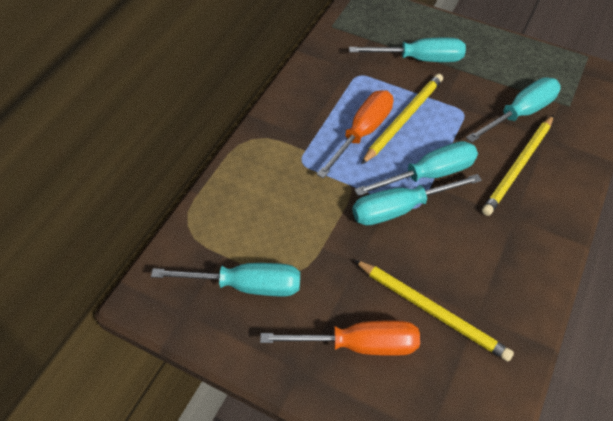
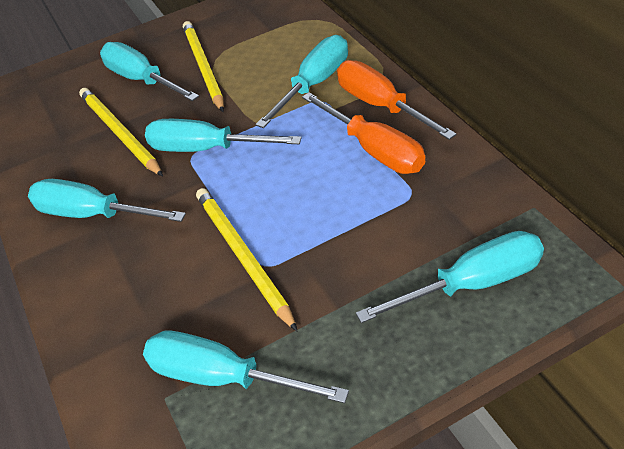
turquoise screwdriver: [151,263,300,296] [349,38,466,62] [352,174,482,226] [354,141,478,196] [466,77,561,143] = 5 -> [28,179,186,222] [100,42,199,101] [143,331,349,403] [145,119,302,152] [255,35,348,128] [356,231,544,323] = 6

